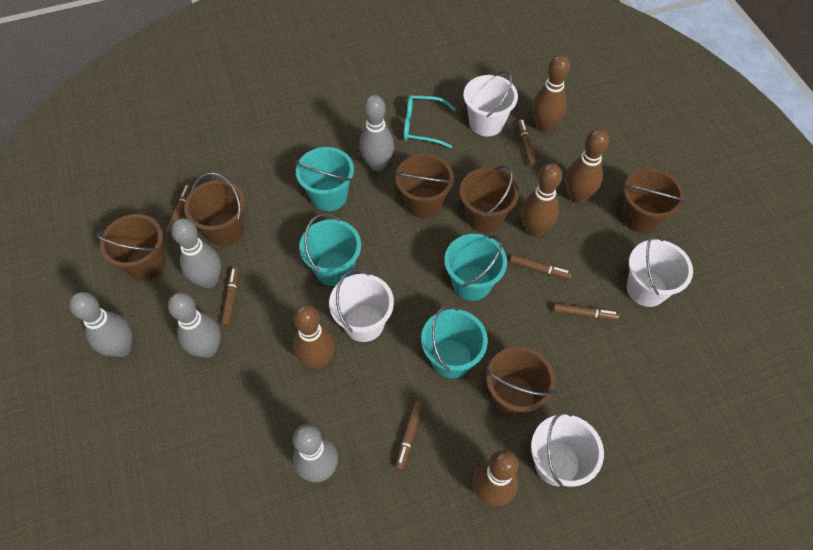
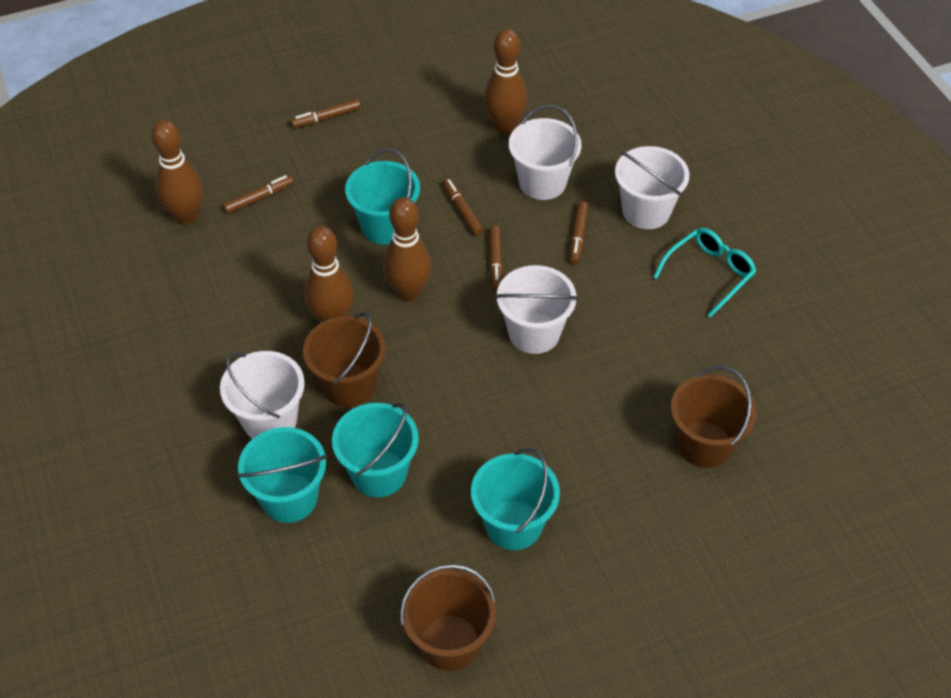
brown bowling pin: [293,305,335,369] [472,449,518,507] [521,163,562,236] [532,55,570,133] [565,128,609,203] = 5 -> [151,120,203,225] [304,226,354,323] [383,197,432,301] [484,29,527,134] = 4
brown bucket: [97,214,166,280] [184,173,245,246] [395,154,455,218] [460,165,519,233] [486,346,555,417] [622,168,685,233] = 6 -> [303,312,386,407] [400,564,496,671] [671,365,757,468] = 3
brown marker: [165,184,193,236] [221,267,239,326] [395,401,423,470] [509,254,572,279] [517,119,537,166] [553,303,619,320] = 6 -> [222,175,294,214] [291,99,361,128] [443,178,483,236] [489,226,503,291] [569,201,588,264] = 5
grey bowling pin: [69,292,132,357] [168,293,221,358] [171,218,221,288] [293,424,338,482] [359,95,394,171] = 5 -> none = 0

